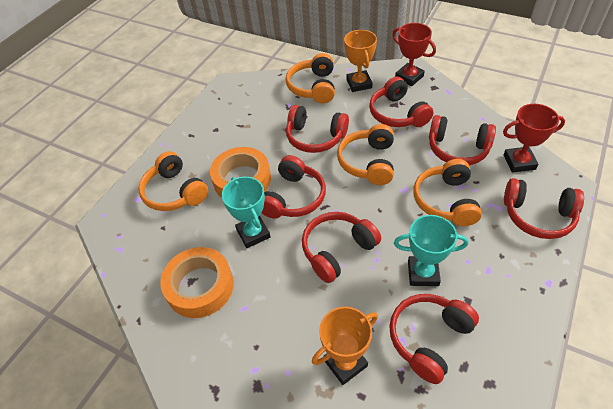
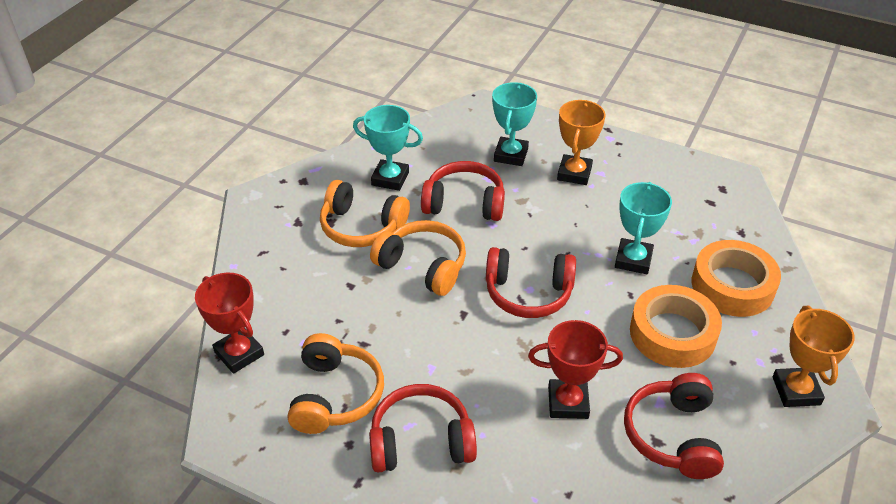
orange headphones: [138,151,208,211] [286,53,335,103] [337,124,394,185] [413,159,482,226] = 4 -> [288,333,384,434] [320,180,410,247] [370,220,466,296] = 3
red headphones: [262,155,326,219] [286,105,349,153] [302,212,381,283] [369,77,434,127] [389,294,479,384] [429,115,496,165] [504,178,584,239] = 7 -> [369,384,477,472] [421,161,505,221] [486,247,576,318] [624,373,724,479] = 4
turquoise trophy: [222,177,270,248] [394,215,468,286] = 2 -> [353,105,423,191] [492,82,537,166] [615,182,672,274] = 3

